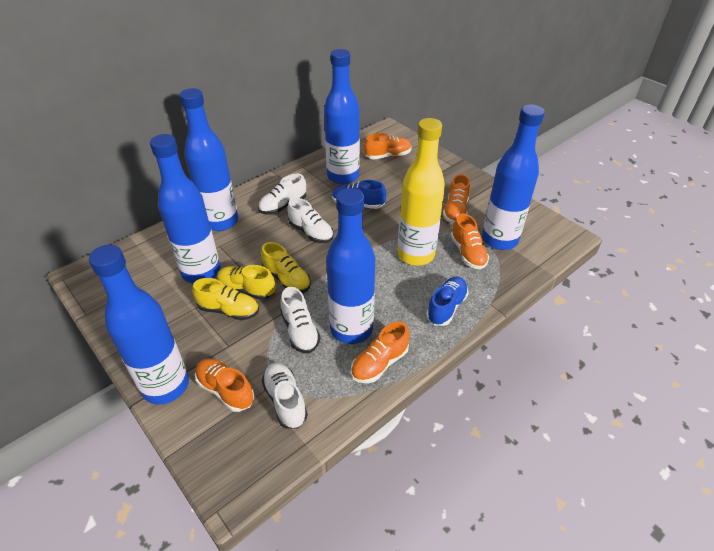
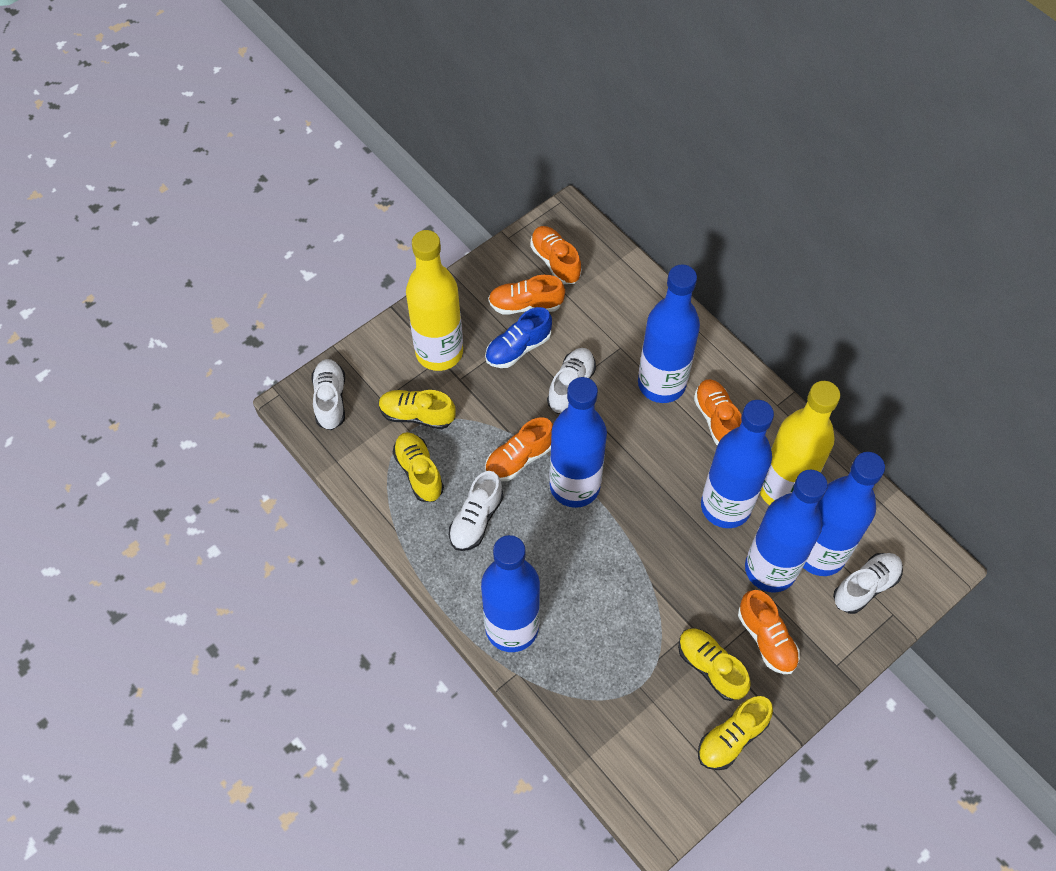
blue shoe: [332,180,386,209] [426,276,469,326] = 2 -> [485,307,552,368] = 1
yellow bottle: [398,118,445,265] = 1 -> [406,230,463,371] [760,381,840,505] = 2
yellow shoe: [192,278,259,320] [217,265,276,300] [261,242,311,293] = 3 -> [379,390,456,429] [393,432,444,502] [678,628,751,701] [698,696,773,770] = 4

